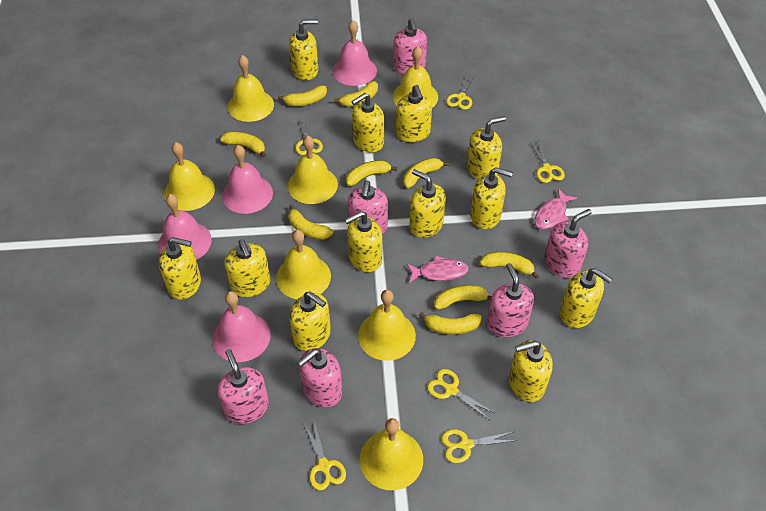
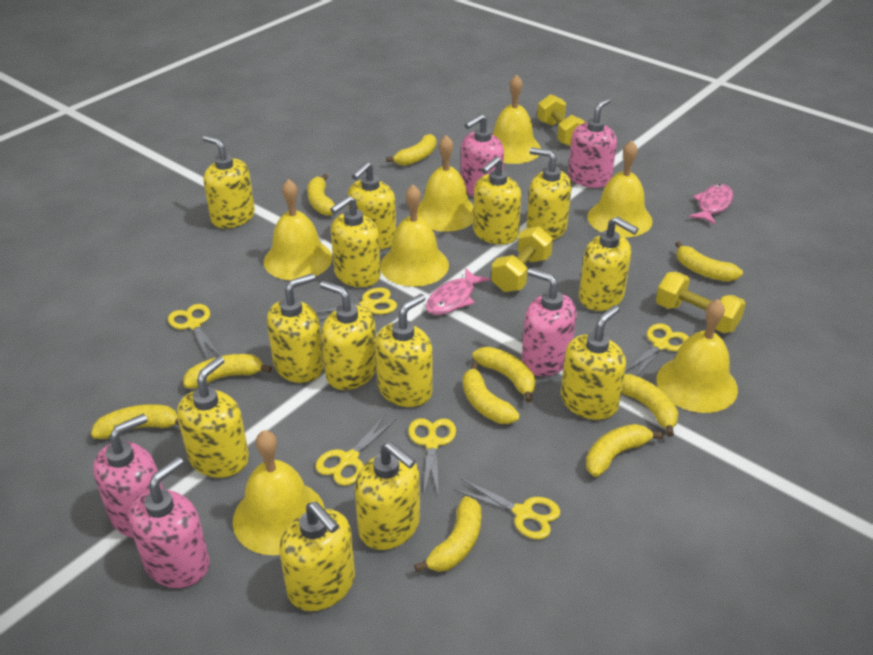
pink bell: [158,194,212,260] [213,291,271,362] [222,145,273,214] [333,20,377,86] = 4 -> none = 0
pink soap dispenser: [217,349,269,424] [297,348,342,407] [348,181,388,234] [393,18,427,74] [487,263,534,337] [544,209,592,278] = 6 -> [93,414,163,538] [129,457,210,588] [461,114,504,197] [522,268,577,376] [568,97,617,188] = 5
yellow banana: [220,132,266,158] [278,85,327,106] [288,204,333,239] [334,81,378,107] [346,160,397,186] [403,158,449,188] [419,312,482,335] [434,285,492,310] [480,252,539,279] = 9 -> [91,404,179,439] [183,354,272,389] [307,174,335,216] [386,134,436,166] [414,496,481,572] [463,362,520,424] [472,347,536,403] [586,424,663,477] [621,374,678,437] [675,241,743,281] = 10
yellow dumbbell: none = 0 -> [491,226,553,292] [537,94,586,147] [656,272,746,333] = 3
yellow soap dispenser: [159,237,201,300] [225,239,271,297] [289,19,319,80] [289,291,331,351] [345,211,382,272] [351,93,384,152] [396,85,432,142] [410,169,446,238] [467,116,506,179] [470,167,513,229] [509,340,553,402] [560,268,612,328] = 12 -> [177,356,249,478] [202,135,255,228] [267,273,324,383] [280,502,355,611] [320,281,377,390] [330,196,381,287] [347,162,396,249] [355,442,420,550] [375,294,433,407] [473,156,521,245] [526,147,572,240] [561,305,626,420] [579,217,638,311] = 13

